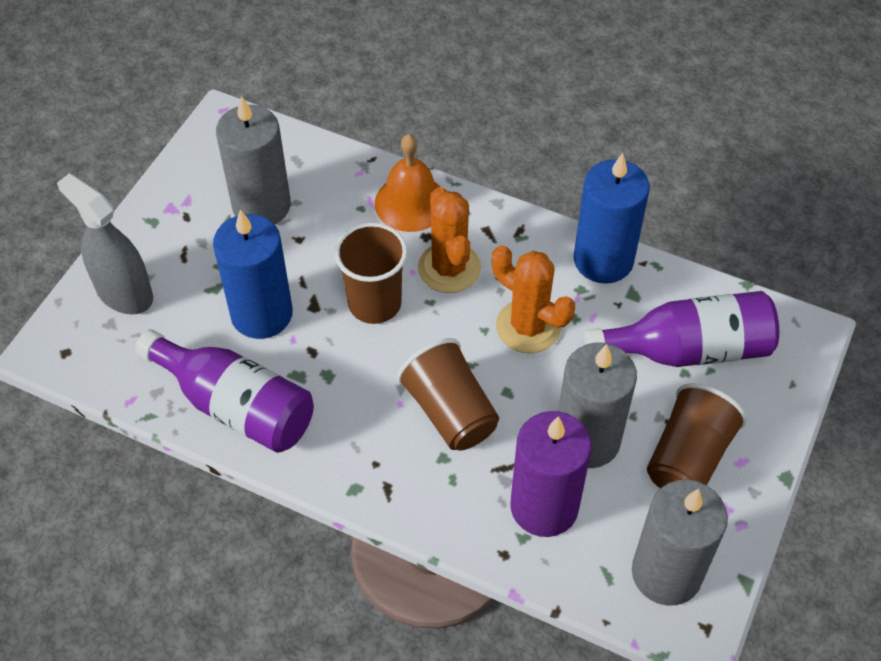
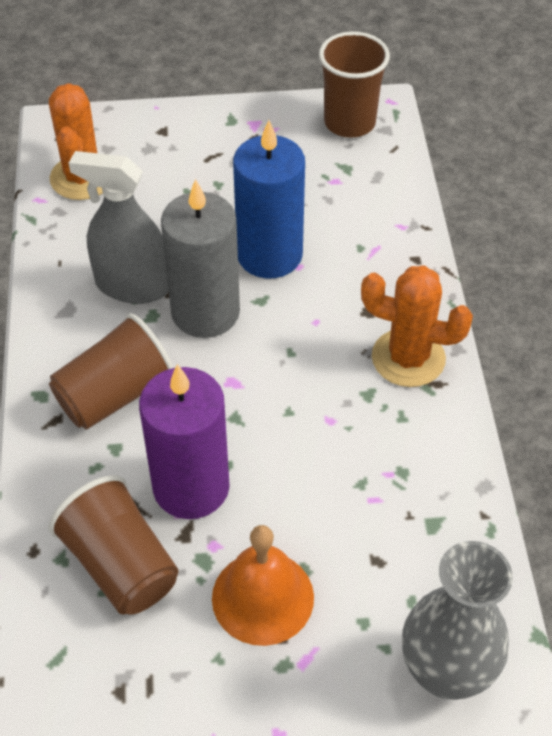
blue candle: [213,210,293,339] [574,153,650,284] = 2 -> [233,120,305,278] = 1
grey candle: [216,96,291,224] [558,342,637,468] [632,480,728,606] = 3 -> [161,179,240,338] = 1
grey vase: none = 0 -> [402,541,513,700] = 1
purple bottle: [135,329,314,453] [584,291,779,367] = 2 -> none = 0

